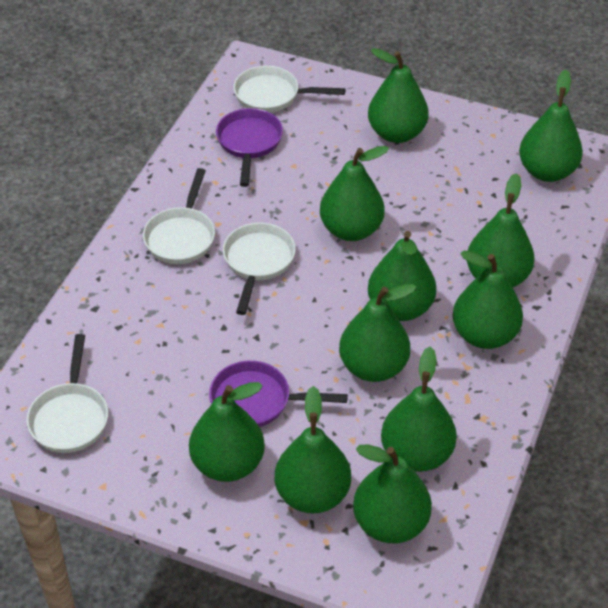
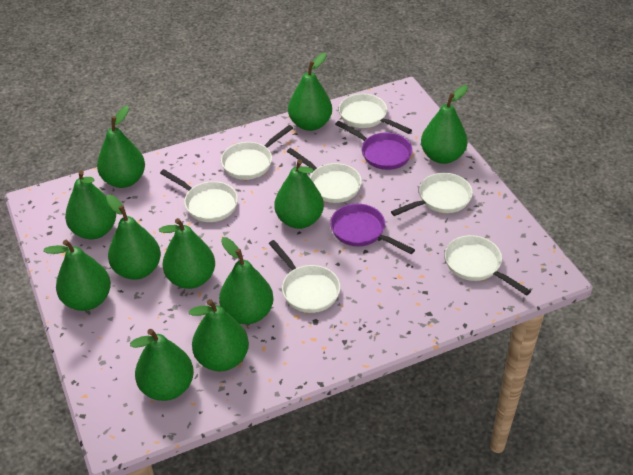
white pan: [27,334,108,453] [143,168,215,264] [223,223,296,315] [234,66,346,113] = 4 -> [160,169,238,222] [221,125,293,180] [269,240,340,313] [287,148,362,203] [339,94,412,134] [391,173,473,216] [445,235,531,296] = 7

